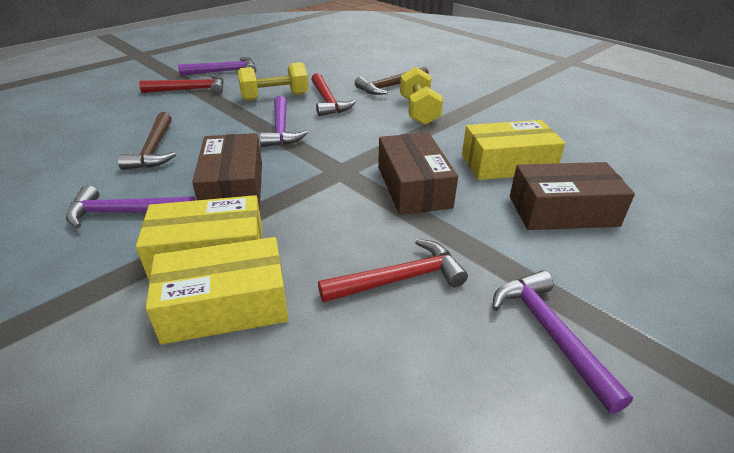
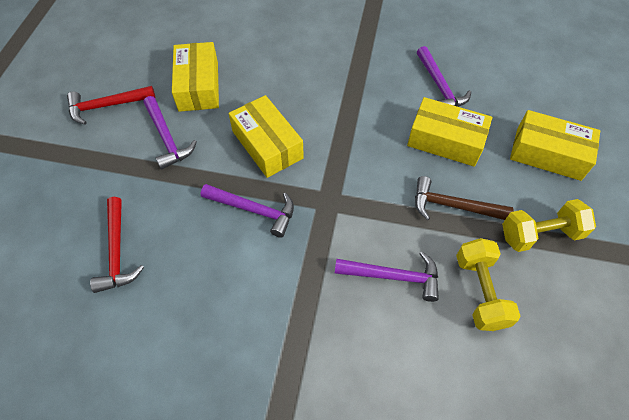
brown box: [192,133,262,210] [378,132,458,215] [510,162,635,230] = 3 -> none = 0
brown hammer: [118,112,176,170] [355,67,429,95] = 2 -> [415,176,514,220] = 1
red hammer: [139,74,224,95] [311,73,356,116] [318,239,468,303] = 3 -> [67,86,155,124] [90,197,144,293] = 2
yellow box: [136,195,262,280] [146,237,288,344] [462,120,565,180] = 3 -> [172,42,219,112] [229,95,304,178] [407,97,492,167] [510,110,600,181] = 4

